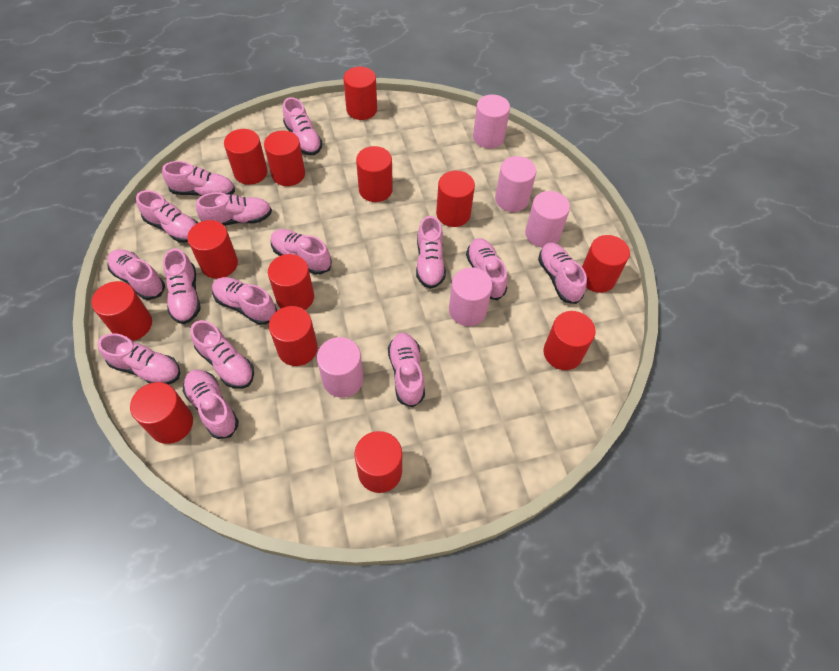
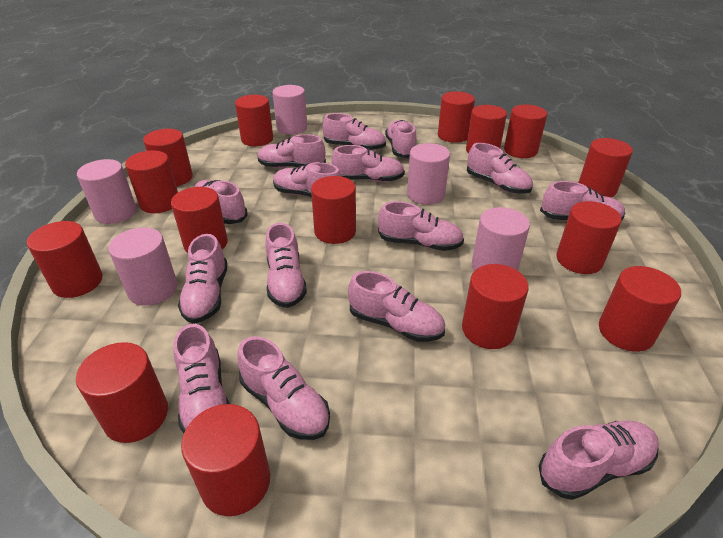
red cylinder: [91,281,152,341] [130,382,193,444] [187,220,238,279] [224,129,268,185] [264,130,305,186] [268,254,314,310] [269,306,318,366] [343,67,377,120] [354,431,402,493] [356,146,393,202] [436,171,475,227] [543,311,596,370] [582,235,630,293] = 13 -> [27,221,103,298] [76,342,168,443] [125,151,178,213] [143,129,193,186] [171,187,228,253] [181,404,270,516] [235,95,273,146] [311,176,356,244] [438,91,475,143] [462,264,529,349] [466,105,507,154] [504,105,547,158] [556,201,622,274] [578,138,633,198] [599,266,681,352] = 15

